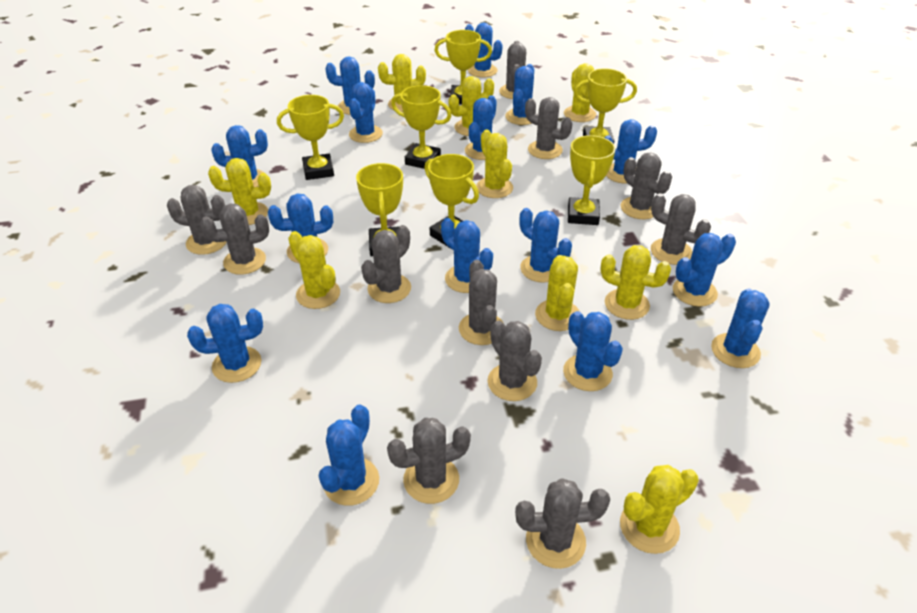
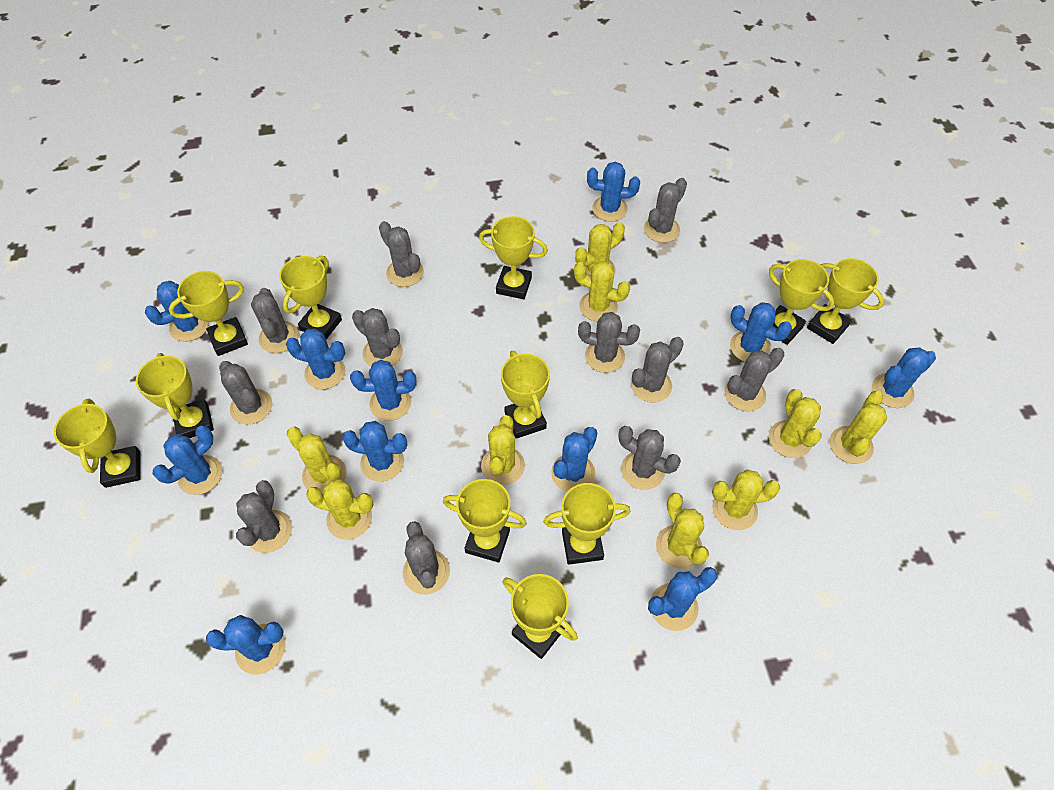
blue cactus: [187,304,263,383] [212,125,268,187] [268,194,333,264] [319,405,379,506] [325,57,375,115] [349,82,383,143] [441,218,493,293] [465,23,503,77] [465,95,497,160] [505,64,537,125] [519,208,572,283] [563,311,623,391] [605,119,657,183] [673,233,736,307] [711,289,770,368] = 15 -> [145,281,209,342] [153,426,222,495] [206,615,285,675] [286,329,346,389] [342,421,407,482] [350,360,417,421] [551,427,597,492] [587,162,640,222] [648,567,718,631] [730,302,792,362] [872,347,936,408] = 11
yellow trophy: [277,95,344,180] [356,163,403,256] [391,85,452,169] [424,154,479,249] [434,30,492,105] [568,135,616,225] [574,68,637,144] = 7 -> [54,399,140,488] [136,353,214,438] [168,271,248,356] [279,256,342,340] [443,479,527,563] [479,216,548,299] [501,351,550,439] [503,574,578,659] [543,483,631,565] [769,259,835,345] [807,258,884,344] = 11

